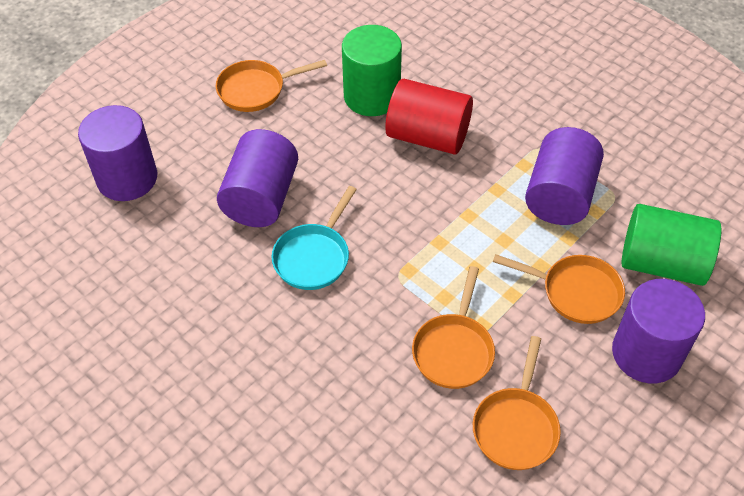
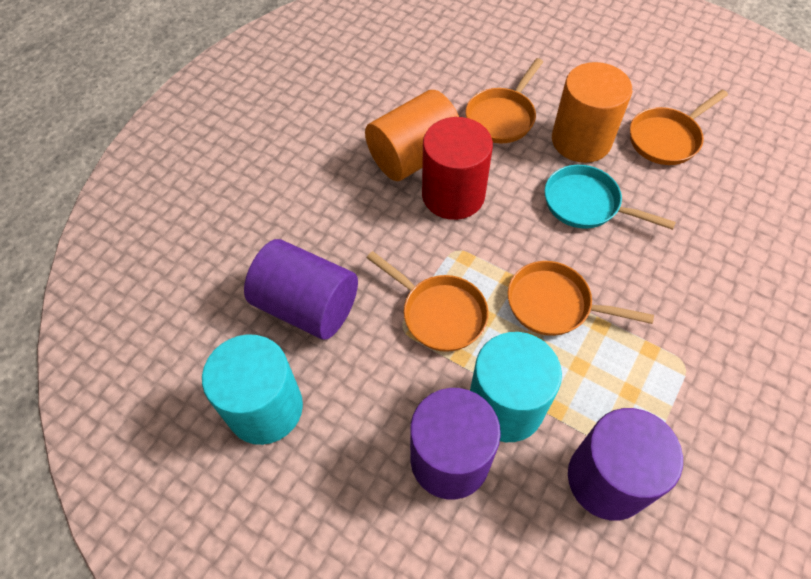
green cylinder: [342,25,402,116] [621,204,721,286] = 2 -> none = 0
orange cylinder: none = 0 -> [365,90,459,181] [552,62,632,163] = 2
purple cylinder: [78,105,157,201] [217,129,298,227] [525,127,604,225] [612,279,705,384] = 4 -> [244,239,358,340] [410,388,501,499] [568,408,683,521] = 3
turquoise cylinder: none = 0 -> [202,334,303,445] [470,332,562,442] = 2

